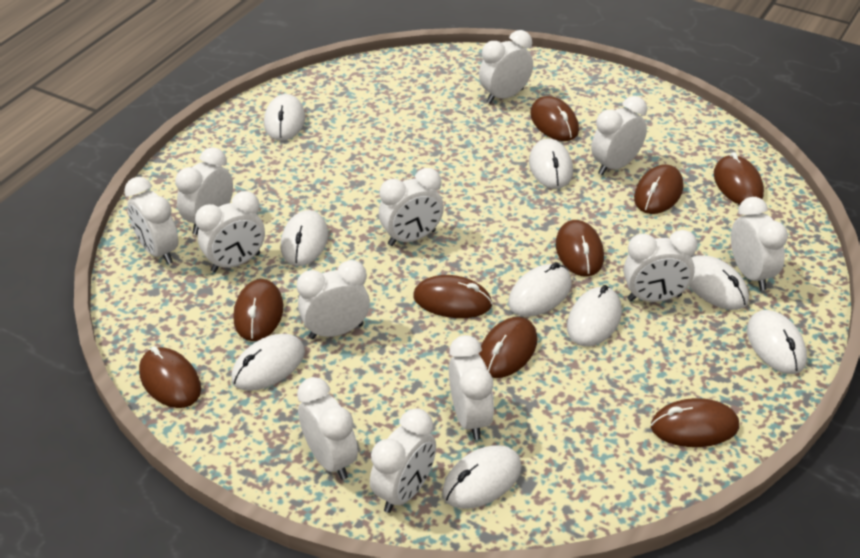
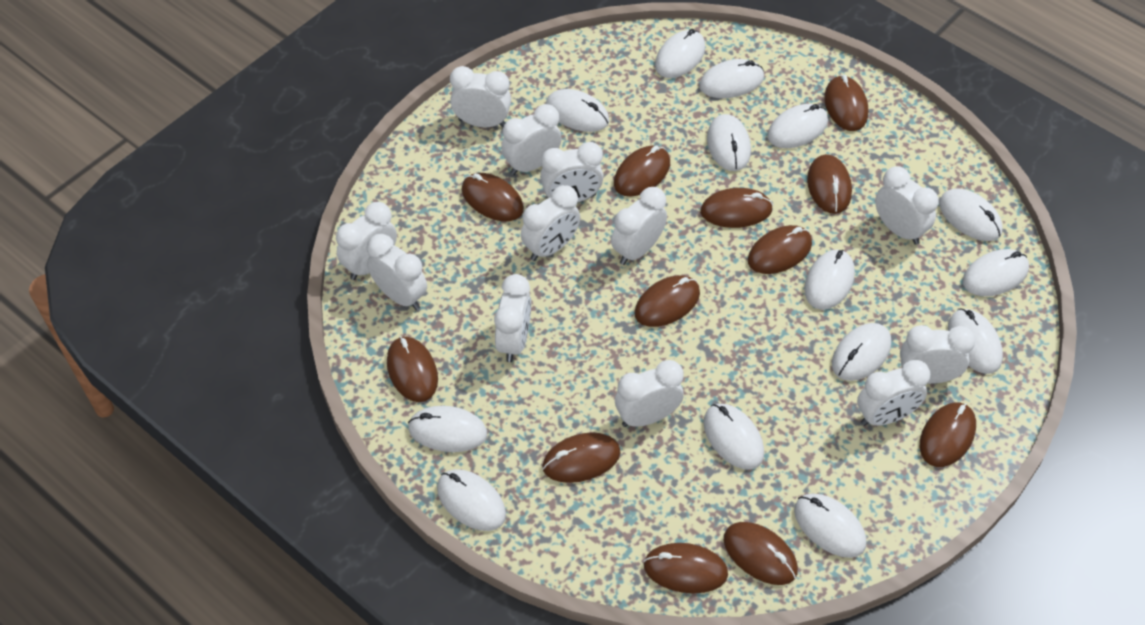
brown mouse: [139,346,201,408] [233,279,283,341] [413,275,492,318] [479,317,537,378] [530,96,579,141] [556,220,604,277] [634,164,683,214] [651,398,739,447] [714,152,764,205] = 9 -> [387,336,438,402] [462,173,524,221] [542,432,621,483] [614,145,670,197] [634,275,700,327] [643,543,728,593] [700,188,773,228] [724,522,798,585] [748,225,812,274] [807,154,852,214] [824,75,868,131] [920,403,976,467] = 12
white mouse: [231,334,305,391] [264,94,305,141] [281,210,328,266] [442,445,522,509] [508,262,572,317] [529,139,573,189] [567,285,622,347] [689,256,749,310] [747,310,807,374] = 9 -> [408,406,487,452] [437,469,506,531] [545,89,609,132] [655,29,705,78] [699,59,764,98] [703,404,764,470] [707,114,751,171] [767,104,828,148] [794,494,866,558] [804,249,855,310] [832,323,891,381] [939,188,1003,241] [948,308,1003,374] [963,249,1029,296] = 14

